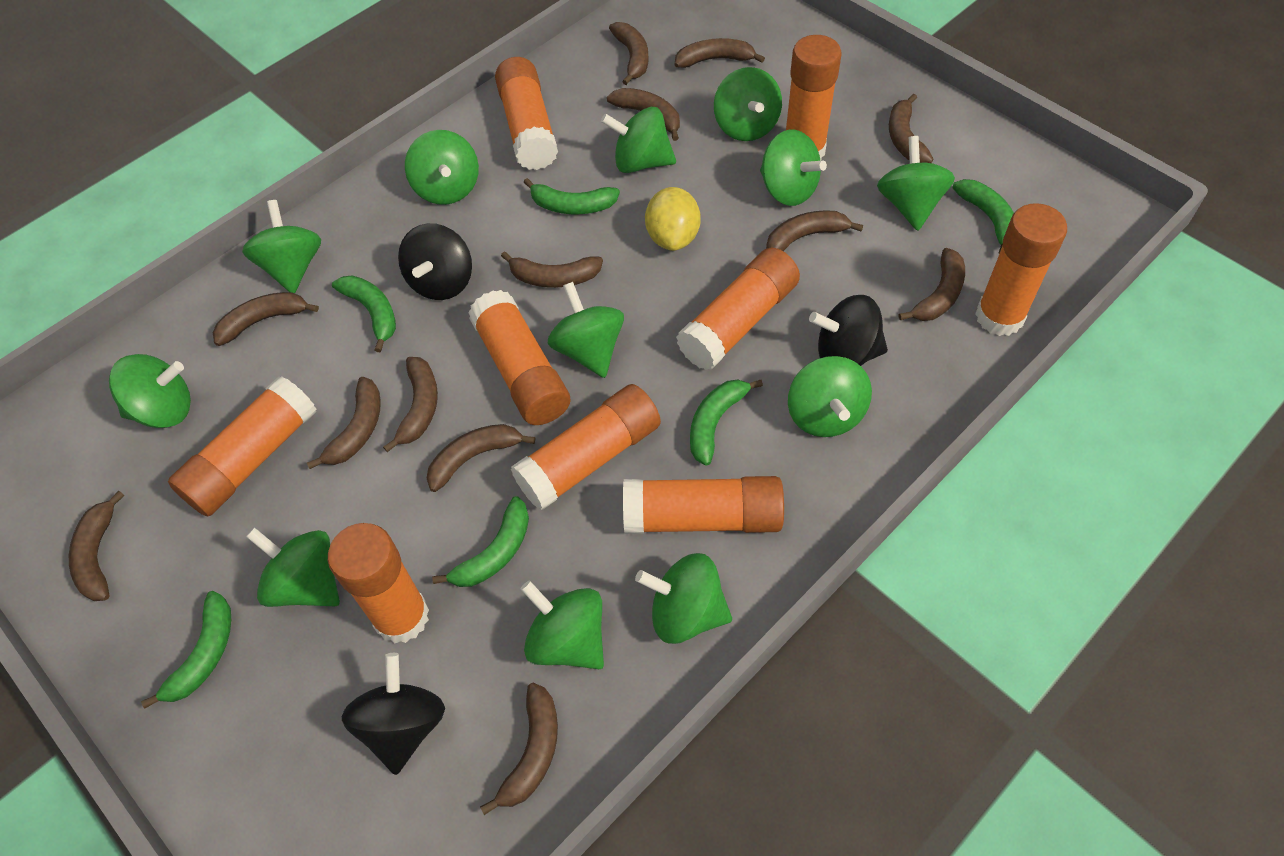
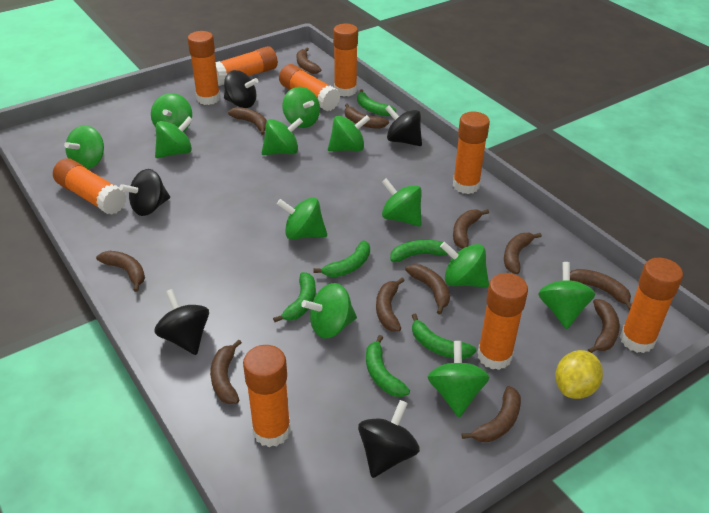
black spinning top: [342,653,445,775] [398,223,472,300] [809,295,888,366] = 3 -> [120,169,170,216] [154,289,209,355] [224,70,258,108] [358,400,420,478] [385,105,422,146] = 5
brown banana: [69,491,125,601] [213,292,319,346] [307,377,381,469] [383,357,438,452] [427,424,535,492] [480,683,558,815] [501,251,603,288] [607,88,680,141] [609,22,649,85] [675,38,765,68] [766,210,863,251] [889,94,933,163] [899,248,965,321] = 13 -> [96,251,145,292] [210,339,242,404] [228,107,267,135] [297,48,321,74] [345,103,389,129] [376,277,405,331] [405,264,450,315] [453,209,489,249] [461,386,521,442] [504,233,542,274] [570,269,631,310] [588,299,620,353] = 12

